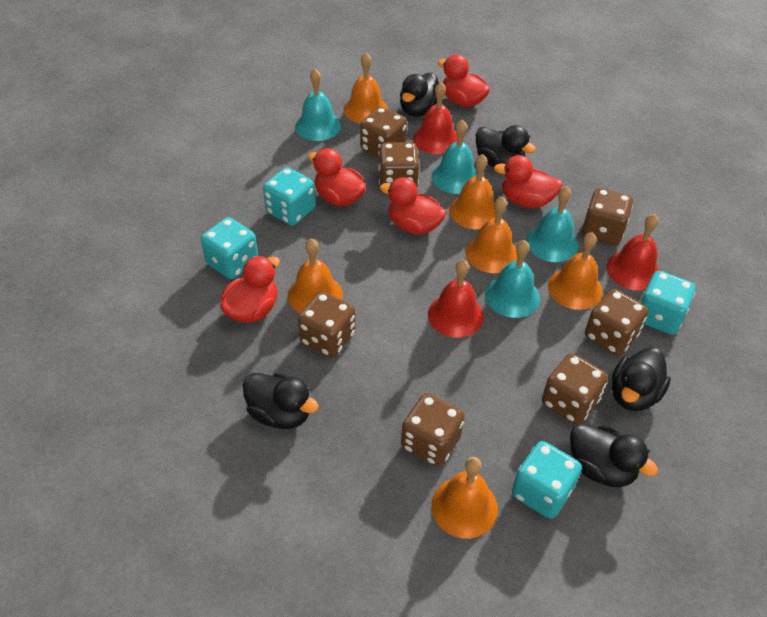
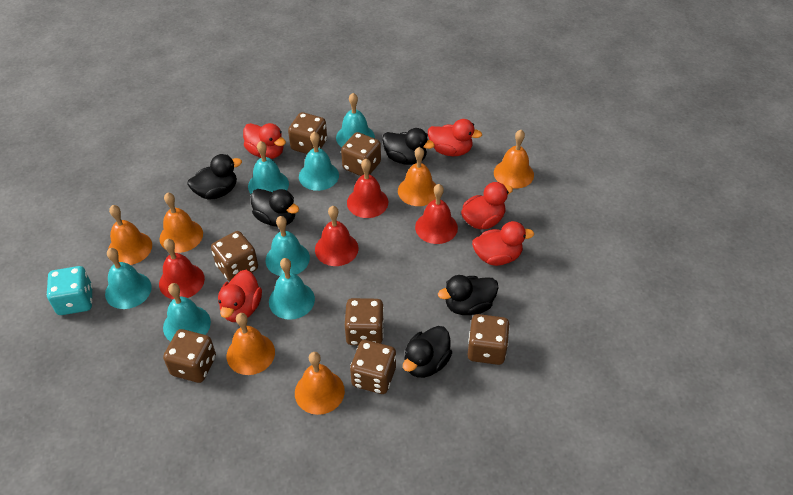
red bell: [413,82,457,154] [428,259,484,338] [607,214,660,291] = 3 -> [159,239,205,299] [315,206,358,266] [347,159,388,218] [415,184,458,244] = 4
turquoise bell: [295,69,341,141] [432,120,477,194] [485,240,540,318] [526,186,578,262] = 4 -> [105,248,152,309] [163,283,211,342] [248,141,289,194] [266,216,310,276] [269,258,315,320] [299,132,339,191] [336,93,375,147] = 7
turquoise dice: [201,217,258,279] [263,167,315,226] [512,441,582,519] [640,271,695,335] = 4 -> [47,266,93,315] = 1

